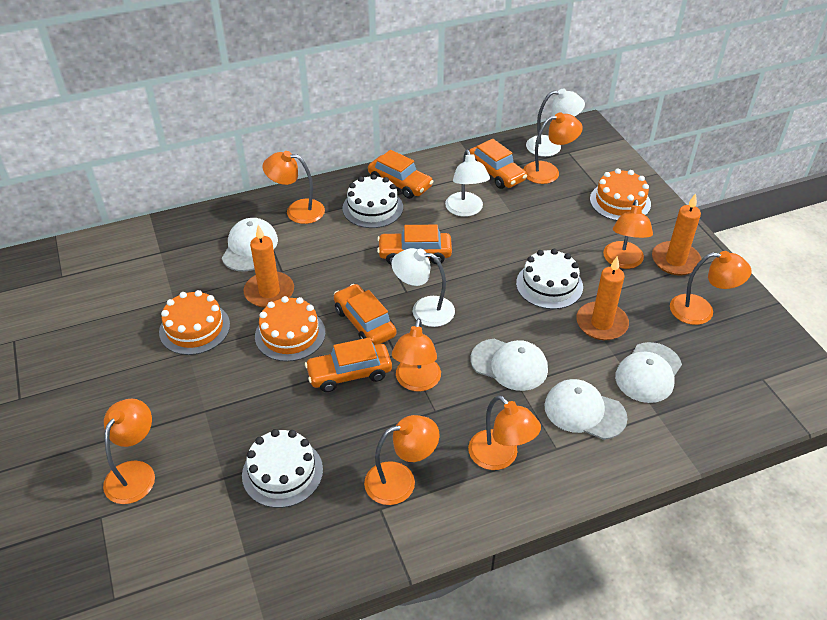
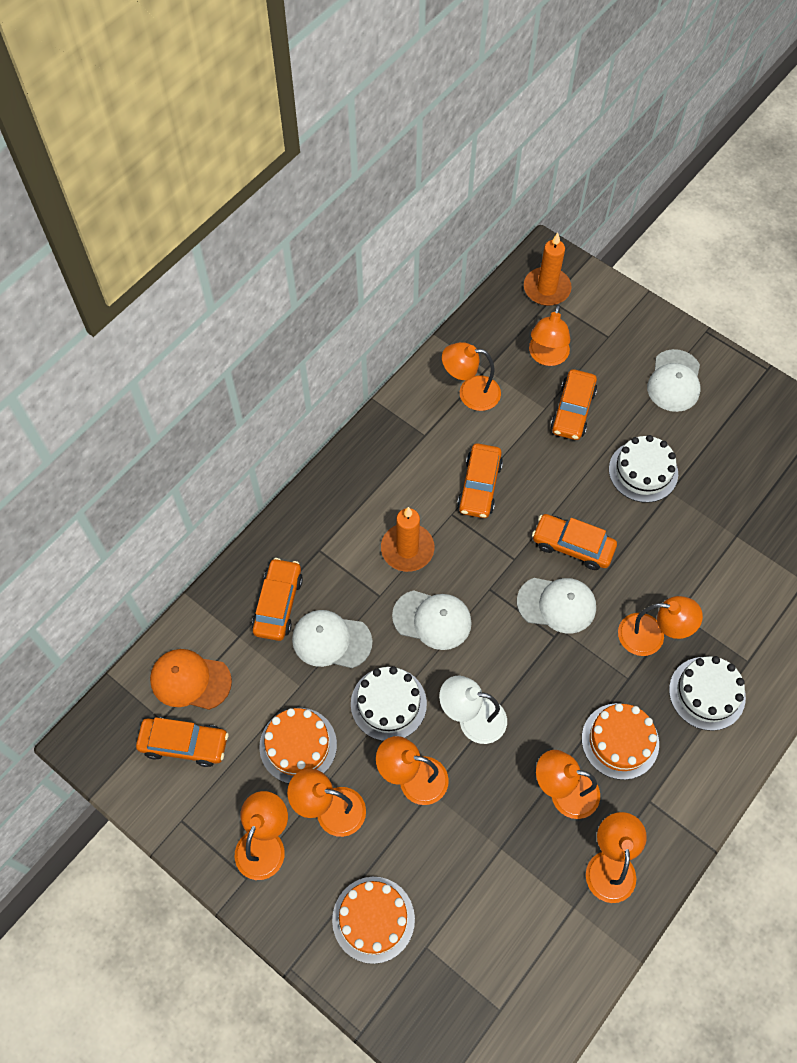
orange candle: [244,225,294,308] [576,256,629,340] [652,193,701,276] = 3 -> [381,507,435,572] [524,233,572,306] = 2
orange cap: none = 0 -> [150,649,232,710] = 1
white lamp: [391,248,455,327] [445,150,490,217] [526,89,585,157] = 3 -> [439,676,507,744] = 1

